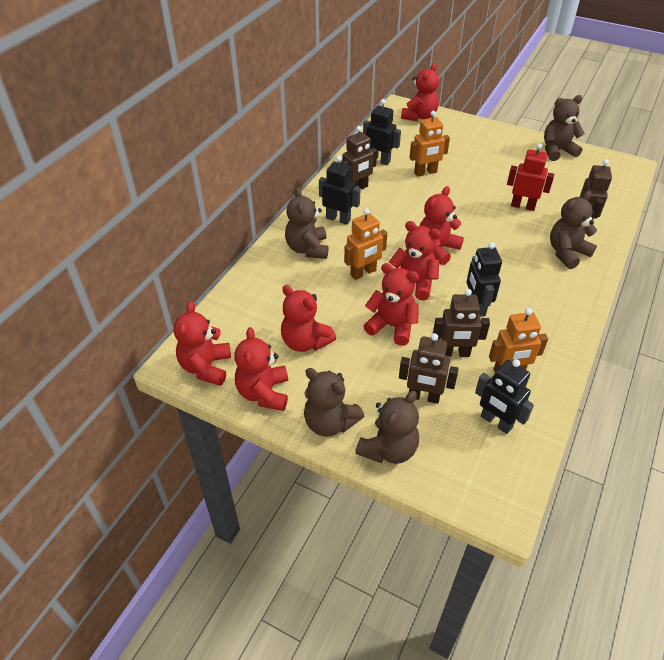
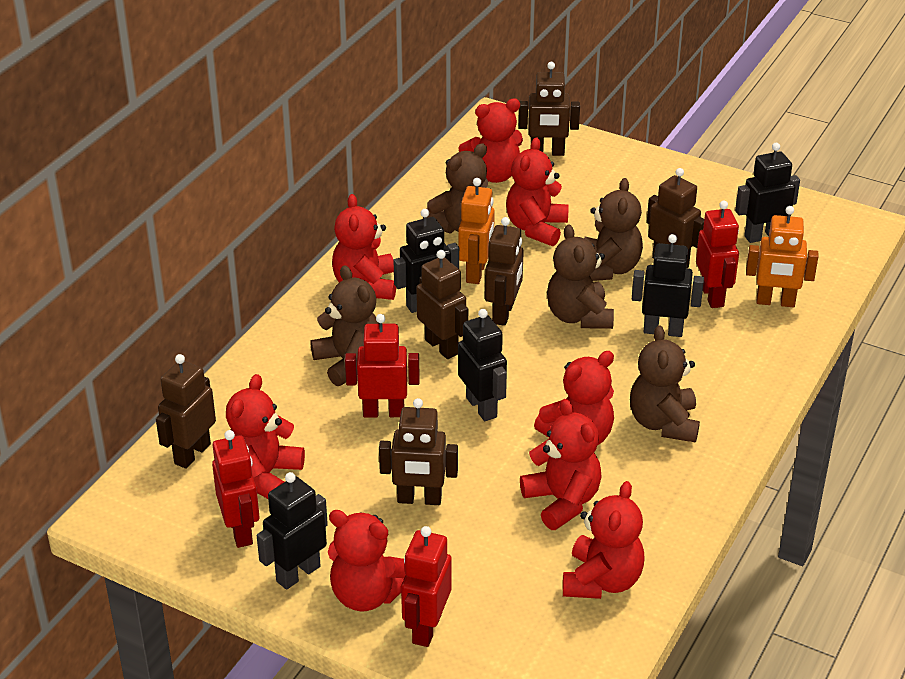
black robot: [319,156,361,225] [363,99,401,165] [467,242,502,316] [475,359,534,434] = 4 -> [257,472,328,590] [393,209,459,313] [458,309,507,421] [632,234,704,337] [735,143,800,243] = 5
brown robot: [341,126,377,189] [399,333,459,404] [433,289,490,357] [580,159,612,220] = 4 -> [156,354,216,469] [379,398,458,505] [416,250,468,359] [485,217,524,326] [519,62,580,156] [647,168,704,268] = 6
orange robot: [344,208,387,280] [409,111,450,177] [489,308,548,372] = 3 -> [458,178,495,284] [746,206,819,307] = 2
red robot: [507,143,554,211] = 1 -> [212,430,260,548] [345,314,420,418] [401,526,452,647] [696,201,739,308] = 4
red teddy bear: [173,301,231,386] [234,327,288,411] [281,285,336,352] [363,263,419,346] [389,221,441,301] [401,63,439,121] [420,186,464,265] = 7 -> [226,374,305,499] [328,510,406,611] [332,194,396,300] [458,98,523,183] [506,137,569,246] [520,399,602,530] [534,351,614,445] [563,481,645,599] = 8

